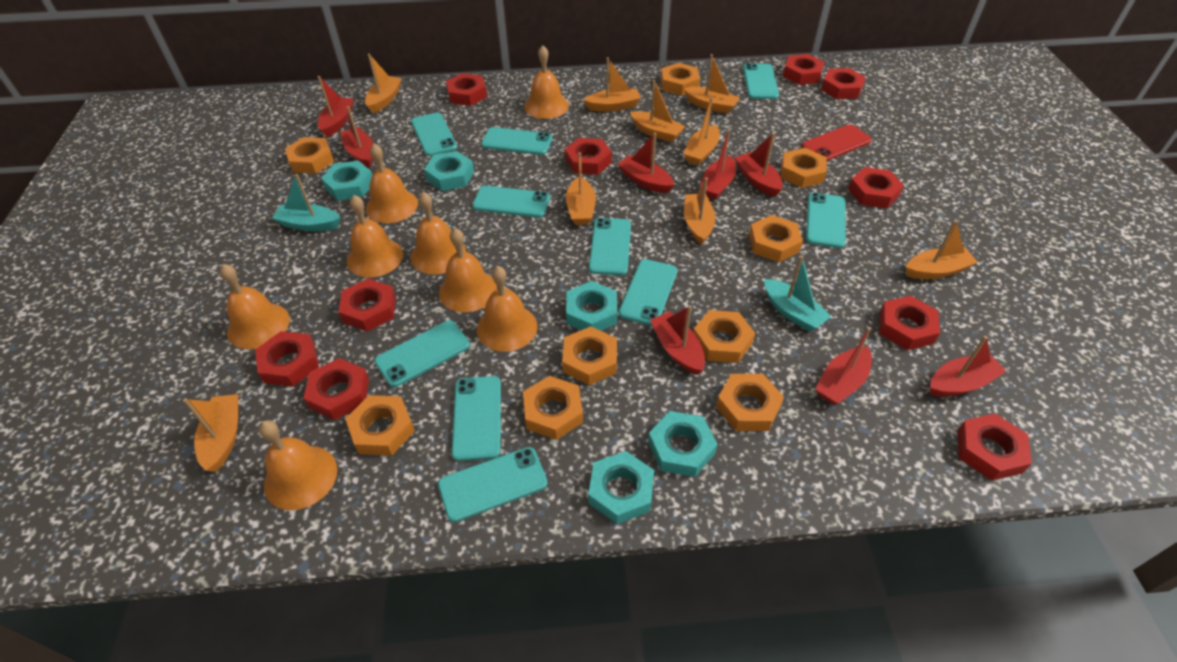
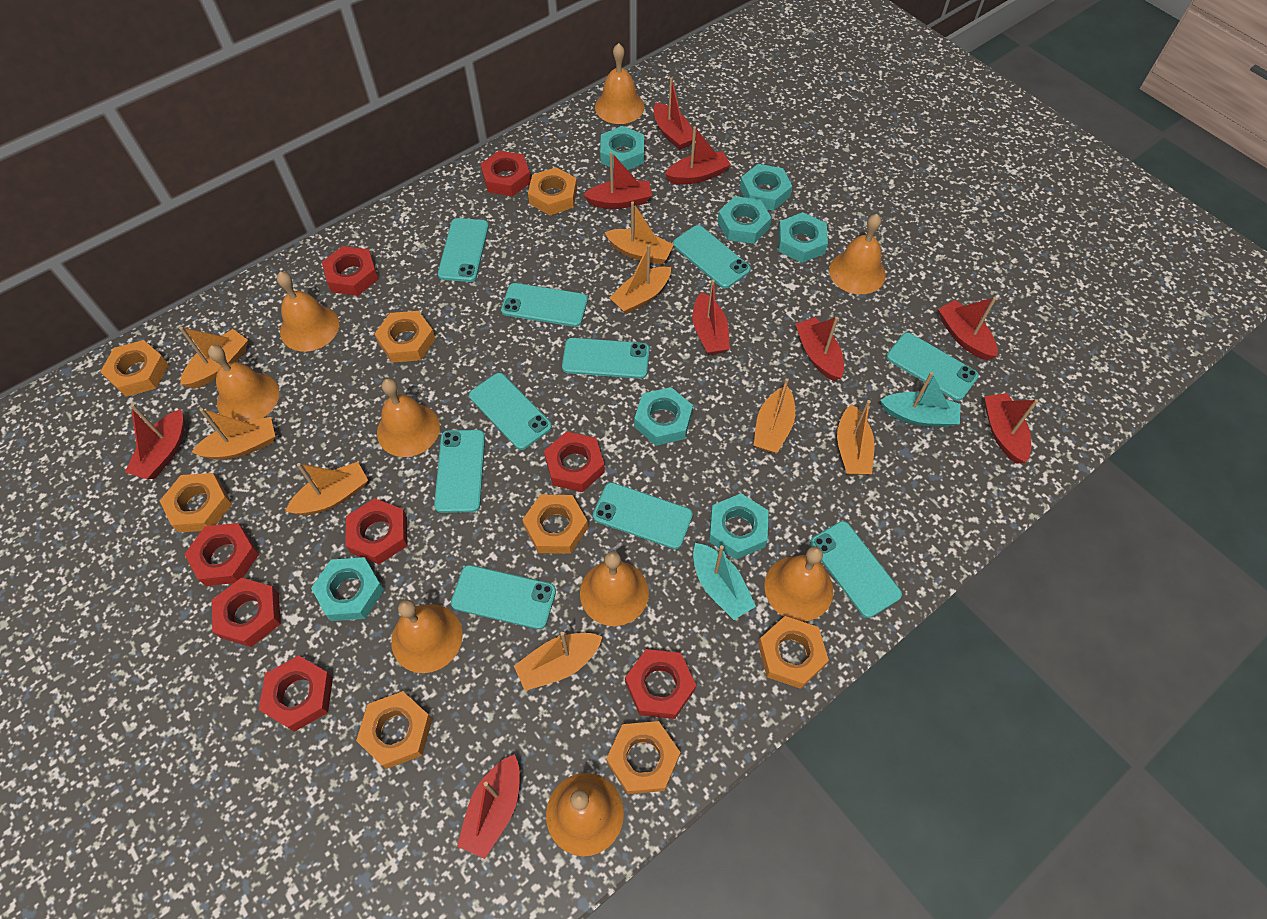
orange bell: [220,264,290,349] [259,420,337,510] [347,195,403,278] [366,144,418,223] [411,192,466,274] [439,228,497,312] [477,266,537,352] [524,45,569,119] = 8 -> [208,345,279,421] [277,272,339,351] [377,379,440,457] [391,600,463,673] [546,773,624,856] [580,551,649,626] [595,43,644,124] [764,546,833,621] [829,214,886,294] = 9
orange boat: [183,394,238,472] [365,54,402,113] [566,152,596,225] [584,57,641,112] [630,80,685,142] [683,97,720,166] [684,54,740,114] [684,177,715,245] [906,220,978,279] = 9 -> [179,327,248,389] [192,408,275,460] [285,462,368,515] [514,632,603,691] [605,201,674,265] [609,245,671,314] [754,378,795,453] [837,400,875,475] = 8
orange nut: [285,137,334,174] [345,395,415,455] [523,376,583,440] [562,326,617,385] [661,63,700,96] [693,310,755,363] [716,374,784,431] [749,215,803,262] [781,148,827,188] = 9 -> [100,340,169,397] [160,473,232,533] [356,691,432,769] [374,311,436,363] [522,495,588,554] [528,167,577,215] [606,721,680,794] [758,616,829,689] = 8
red boat: [318,76,354,137] [341,106,374,168] [618,133,674,193] [650,305,705,375] [699,129,736,200] [735,133,783,197] [815,327,872,405] [930,336,1006,397] = 8 -> [125,404,184,479] [457,754,520,859] [583,152,652,209] [654,77,696,150] [665,126,731,184] [693,279,730,355] [795,317,844,381] [938,297,998,360] [984,393,1038,464] = 9
red nut: [255,331,319,387] [303,358,369,420] [339,278,396,331] [446,73,487,106] [565,138,612,175] [783,54,824,85] [821,68,866,99] [848,167,904,208] [879,296,940,350] [957,414,1032,481] = 10 -> [184,523,259,586] [212,577,281,647] [259,655,333,732] [322,246,378,296] [345,498,407,564] [480,151,531,197] [544,432,605,492] [625,649,696,719] = 8
red phone: [801,124,872,161] = 1 -> none = 0
turquoise nut: [321,161,372,201] [424,151,474,191] [566,281,618,331] [588,451,654,524] [648,411,718,477] = 5 -> [311,557,384,621] [600,126,644,170] [634,387,693,446] [709,493,769,559] [718,196,772,244] [740,164,792,211] [778,212,828,263] = 7

